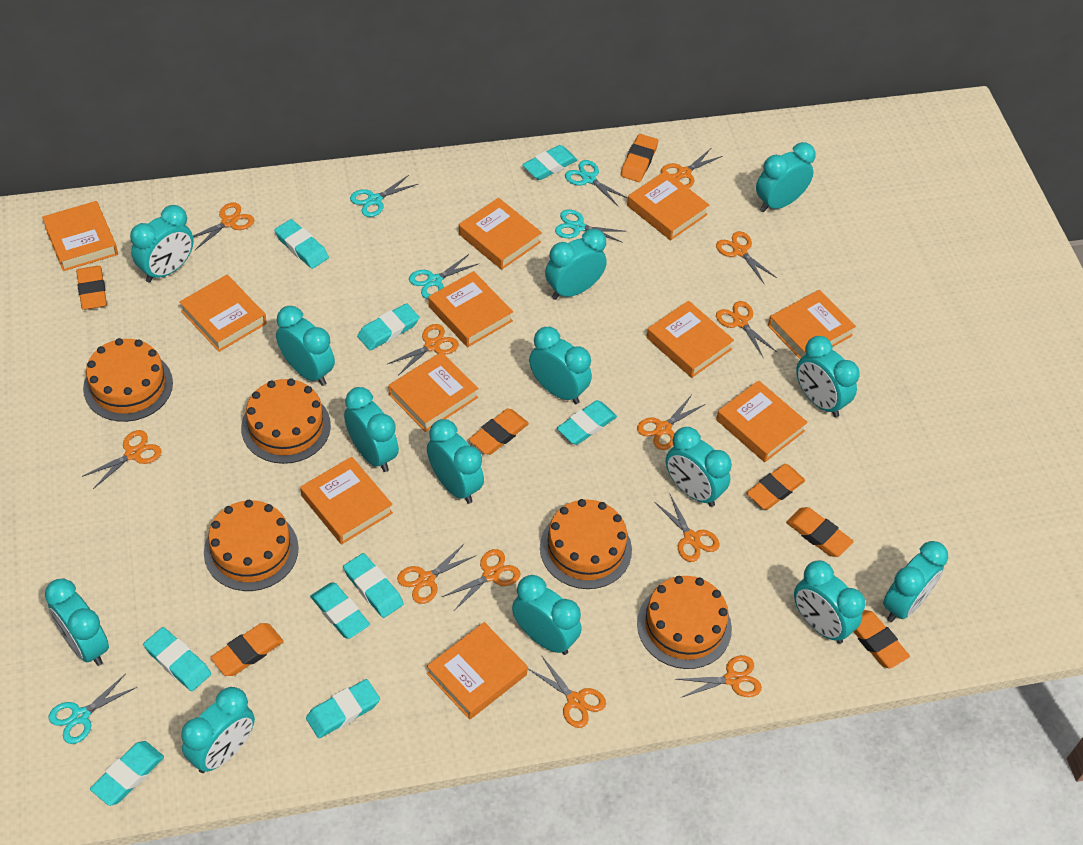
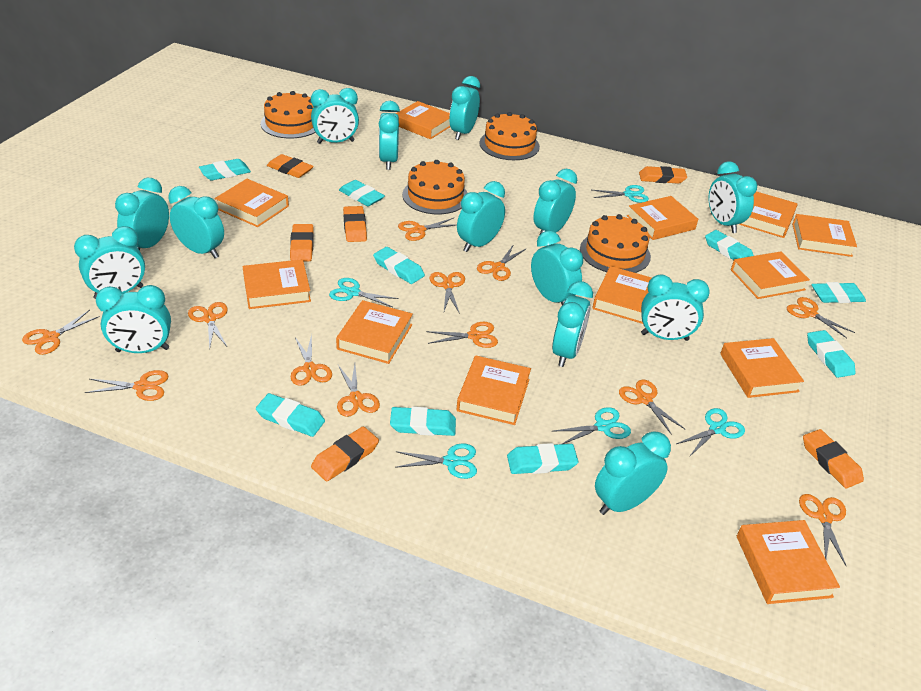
orange book: [42,201,118,271] [179,275,267,352] [300,457,393,544] [388,352,479,432] [427,622,528,720] [428,271,513,347] [459,198,542,270] [627,171,709,240] [646,301,734,378] [716,380,808,462] [768,290,856,359] = 11 -> [215,179,289,227] [242,259,311,309] [336,300,413,364] [396,101,450,139] [457,355,531,425] [592,266,652,324] [627,196,698,240] [720,338,804,398] [731,252,810,299] [737,520,840,604] [739,191,798,238] [792,214,857,257] = 12
orange cake: [83,338,173,422] [204,500,299,591] [241,378,331,464] [540,499,632,589] [637,576,732,669] = 5 -> [261,91,315,139] [402,160,468,214] [480,112,540,160] [580,214,651,273] = 4
orange eraser: [76,266,107,310] [210,623,284,676] [469,409,529,455] [621,134,658,182] [746,464,805,510] [786,507,854,557] [854,610,910,668] = 7 -> [267,154,314,178] [290,224,314,261] [311,427,379,481] [343,206,367,242] [639,166,687,184] [803,429,864,488] = 6

